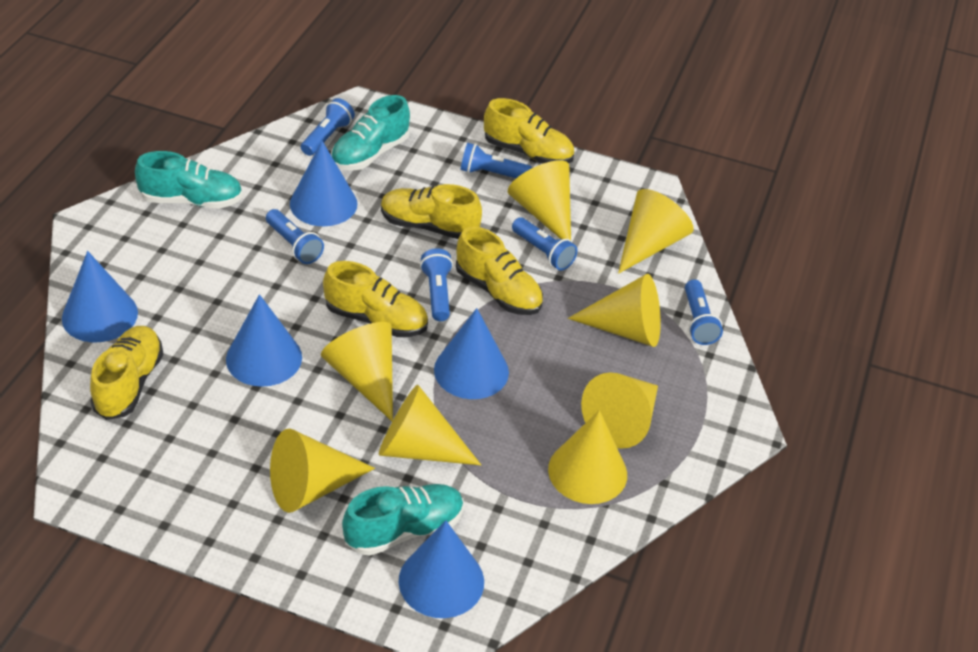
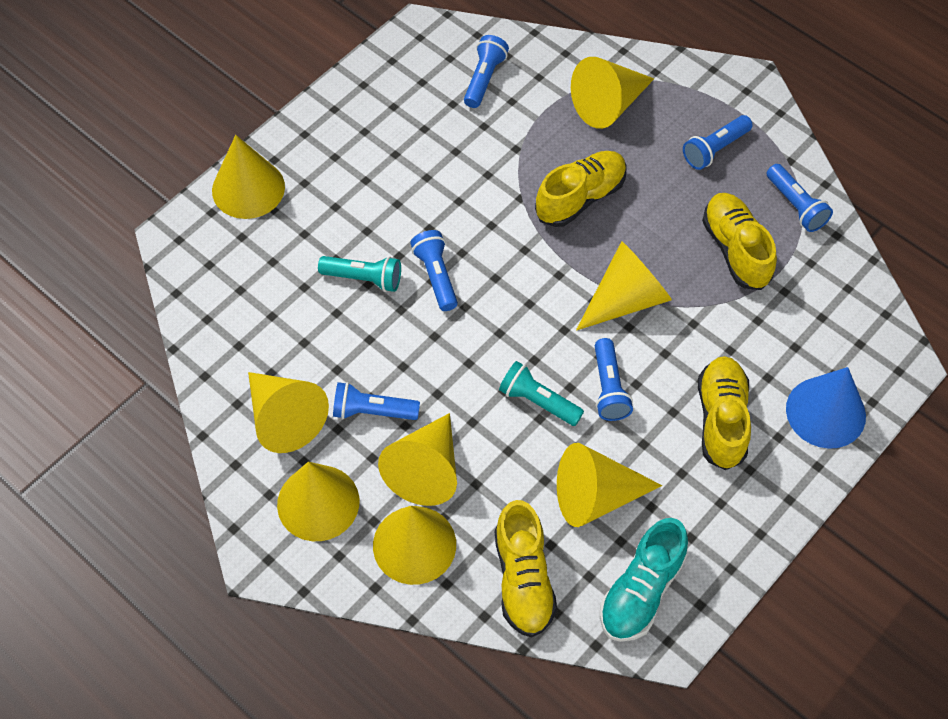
blue cone: [62,251,138,342] [226,294,302,387] [290,141,358,226] [399,521,484,618] [434,308,509,399] = 5 -> [786,367,866,449] = 1
turquoise flashlight: none = 0 -> [318,256,401,292] [499,361,584,426] = 2
turquoise shoe: [135,151,243,209] [331,95,410,171] [342,484,464,556] = 3 -> [600,518,688,642] = 1
yellow shoe: [90,326,163,420] [323,261,428,337] [381,184,482,239] [456,226,543,315] [484,98,574,164] = 5 -> [495,500,557,637] [535,151,627,227] [698,356,751,470] [702,193,777,290] = 4

